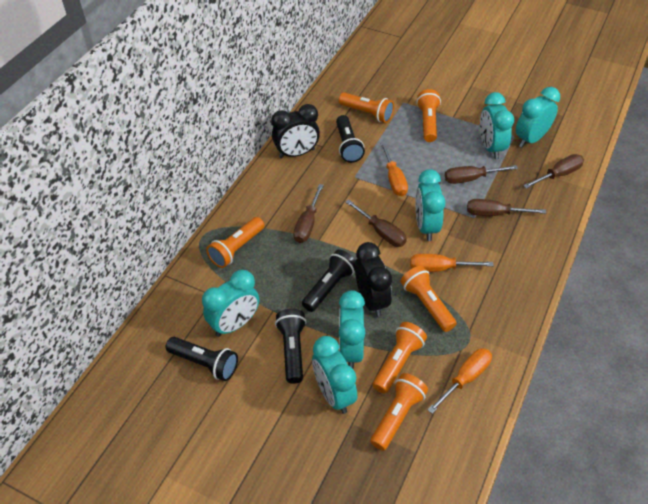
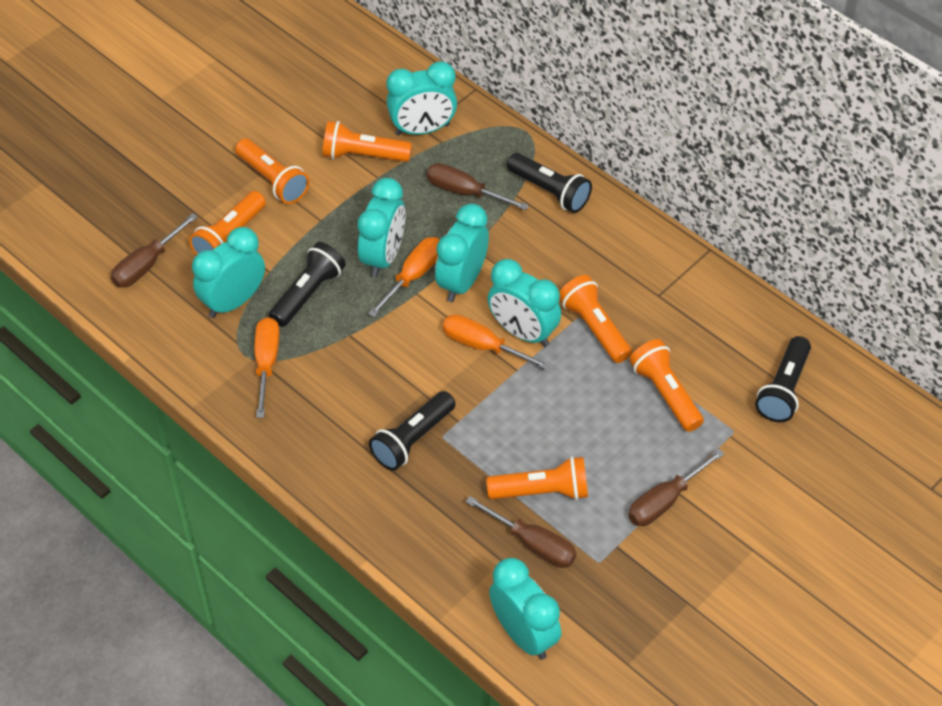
black clock: [271,104,320,159] [355,242,392,317] = 2 -> none = 0
brown screwdriver: [293,184,324,243] [345,199,407,247] [445,165,518,184] [467,199,546,216] [523,154,584,189] = 5 -> [111,213,198,288] [427,163,529,210] [465,496,576,568] [628,449,725,526] = 4

